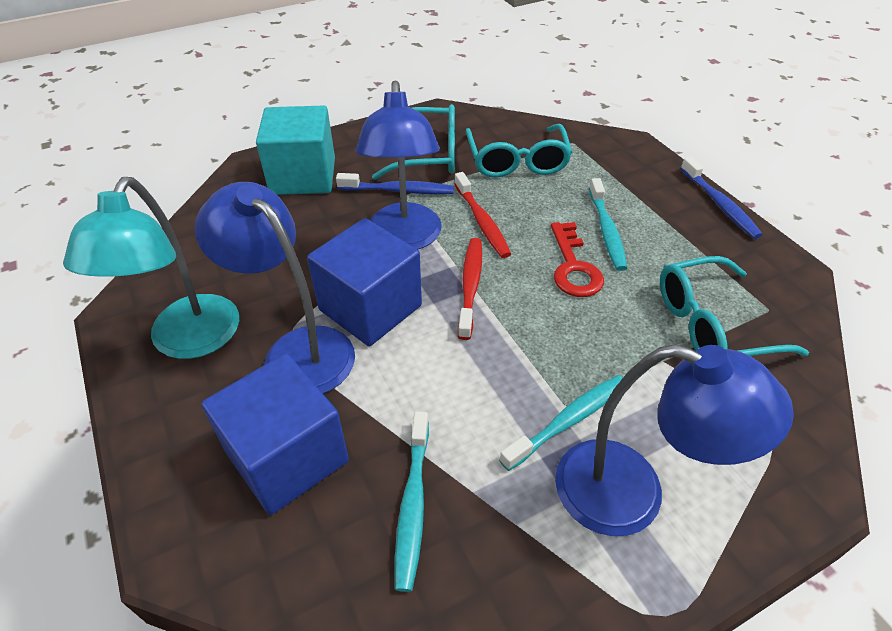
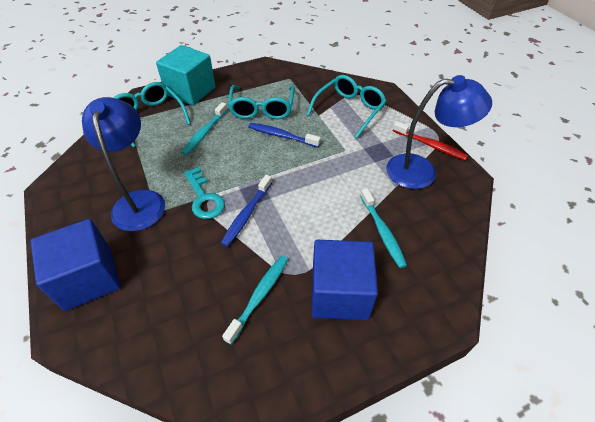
blue lamp: [195,182,355,393] [356,80,442,250] [555,344,794,536] = 3 -> [82,97,165,231] [387,75,492,189] = 2
red key: [551,222,604,297] = 1 -> none = 0
red toothbrush: [454,172,511,258] [458,238,482,340] = 2 -> [392,121,468,160] = 1
turquoise key: none = 0 -> [184,167,225,219] = 1
turquoise lamp: [63,177,239,359] = 1 -> none = 0

